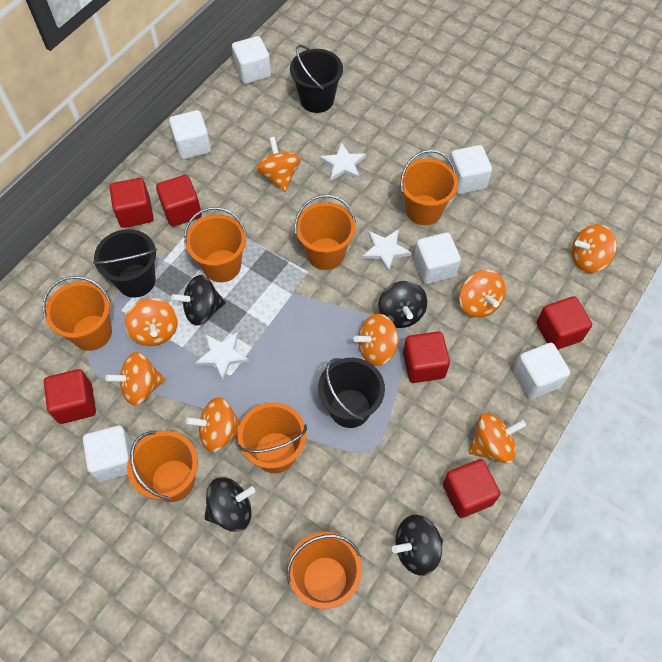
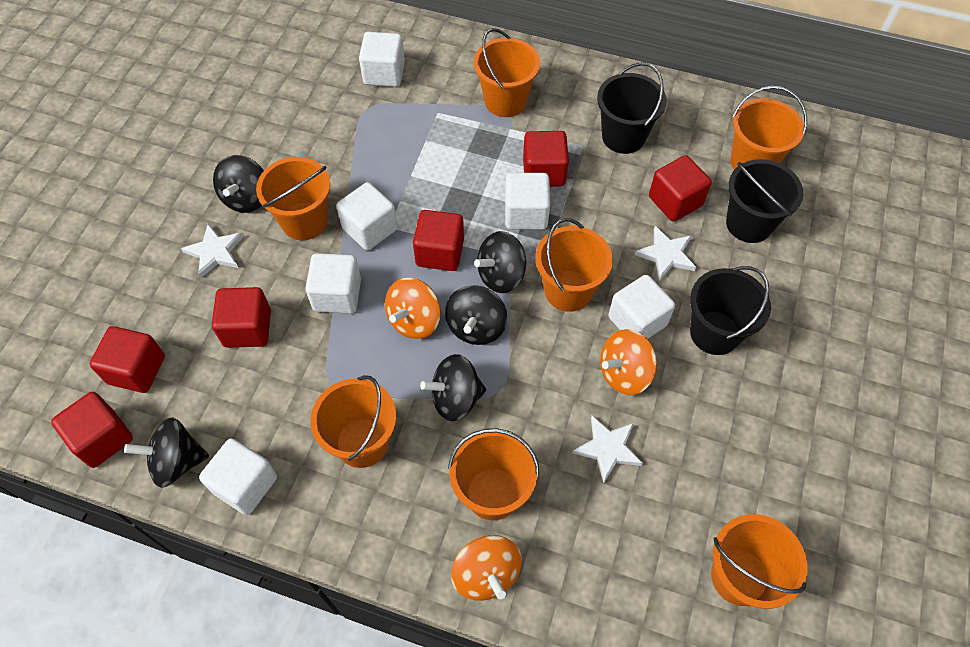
black spinning top: [171,275,225,325] [205,477,255,532] [378,281,427,328] [392,515,443,576] = 4 -> [124,417,209,488] [213,155,264,213] [420,354,486,421] [445,285,507,345] [474,231,526,293] = 5
orange spinning top: [105,352,166,406] [125,298,178,346] [186,397,241,452] [256,137,301,192] [354,314,400,366] [459,270,506,318] [469,413,526,464] [572,224,617,273] = 8 -> [385,278,441,339] [451,535,522,601] [600,329,657,395] = 3

